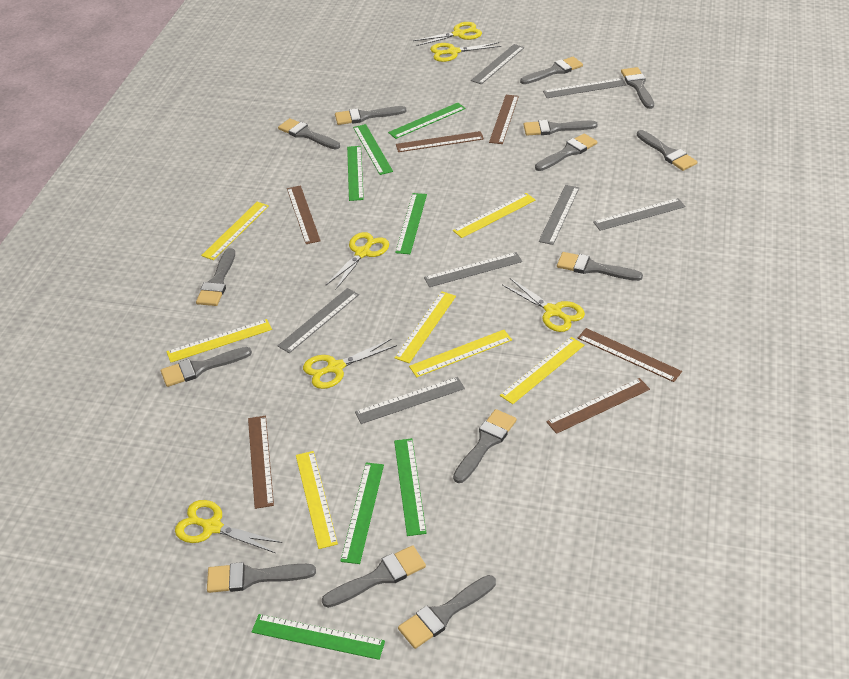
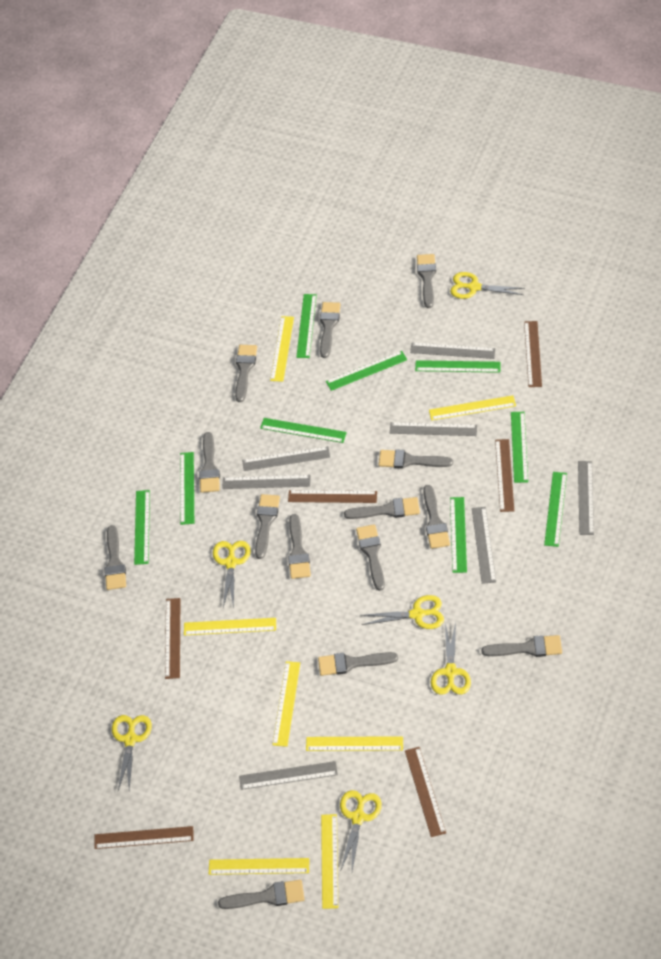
green ruler: [252,614,385,660] [340,463,384,564] [347,146,364,201] [353,124,393,175] [388,103,466,139] [394,438,426,536] [395,193,427,254] = 7 -> [134,490,150,565] [180,452,194,525] [260,418,347,443] [296,294,317,358] [326,351,407,391] [415,360,501,373] [450,497,467,573] [511,412,528,483] [544,472,567,547] = 9

